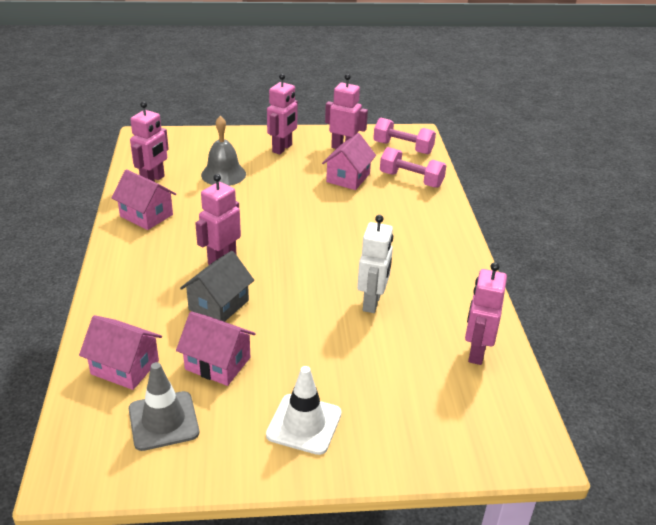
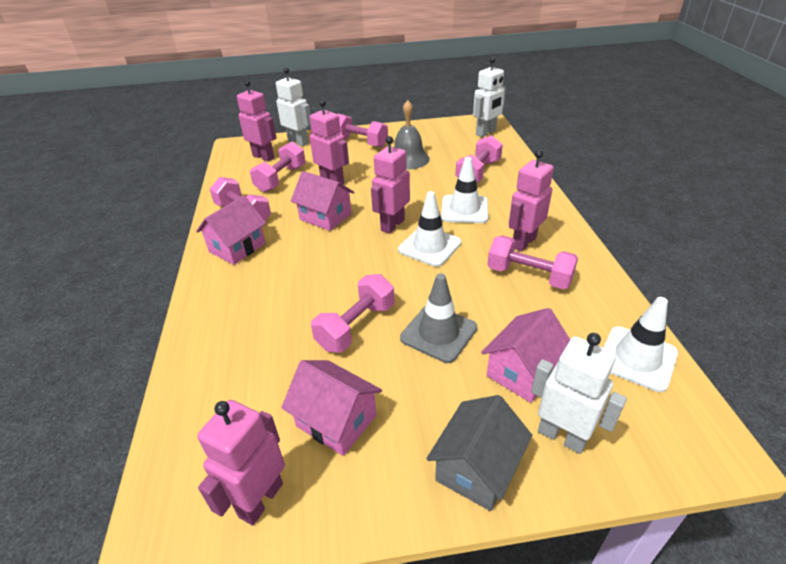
pink dumbbell: [373,118,436,154] [380,147,446,188] = 2 -> [210,177,271,221] [250,141,306,192] [311,274,394,352] [338,114,388,148] [455,135,503,183] [487,235,578,289] = 6
white robot: [357,215,393,313] = 1 -> [276,67,311,147] [473,57,506,137] [531,333,627,454] = 3
white traffic cone: [266,366,342,455] = 1 -> [398,191,462,267] [441,157,488,223] [603,297,678,392] = 3

